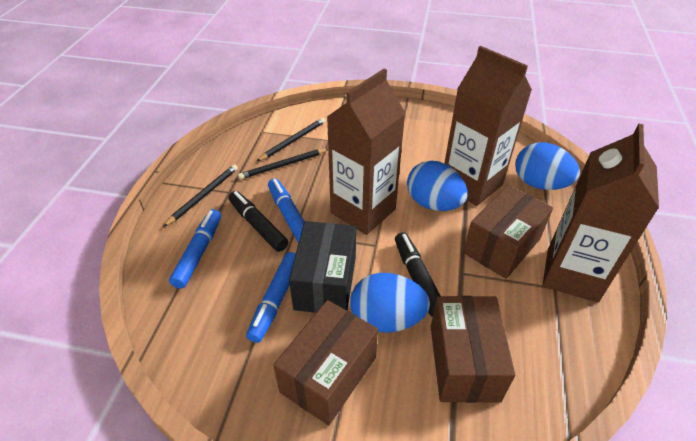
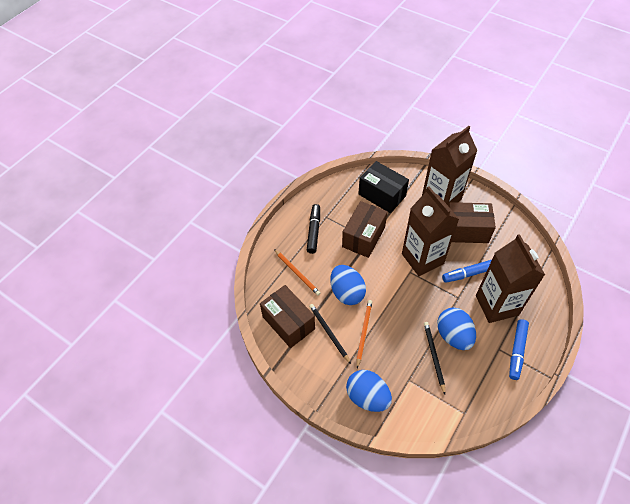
black marker: [228,191,288,252] [395,232,440,317] = 2 -> [307,204,320,254] = 1
black pencil: [163,164,238,227] [238,149,328,180] [257,118,326,161] = 3 -> [309,304,351,364] [424,322,445,395] = 2
blue marker: [169,209,221,289] [246,252,296,343] [268,178,304,243] = 3 -> [442,260,492,283] [509,319,529,380] = 2
orange pencil: none = 0 -> [274,249,321,296] [356,300,372,368] = 2

